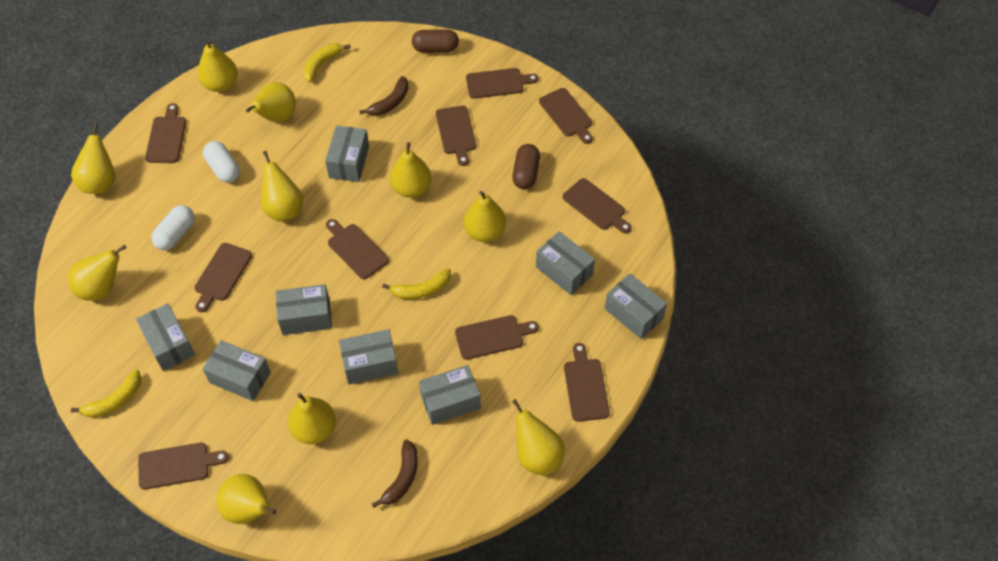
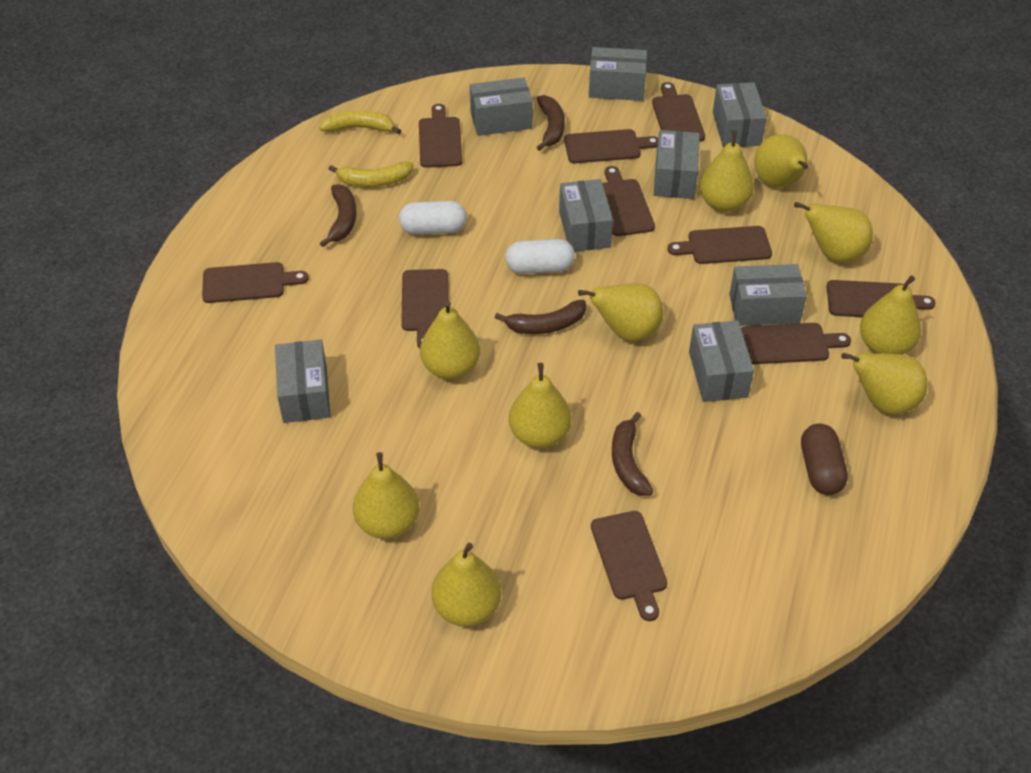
brown banana: [359,76,409,116] [372,440,418,508] = 2 -> [320,184,357,247] [495,300,586,334] [537,95,565,151] [612,412,653,496] = 4
brown capsule: [412,29,459,53] [512,144,540,189] = 2 -> [801,423,848,495] = 1
yellow banana: [71,369,141,418] [303,43,351,83] [382,268,451,299] = 3 -> [319,110,401,134] [329,161,414,187] = 2

